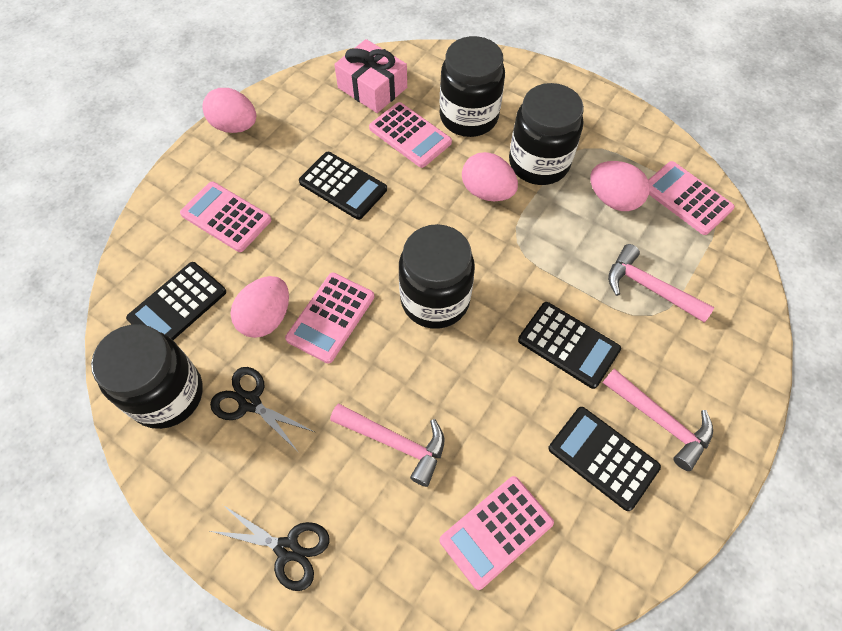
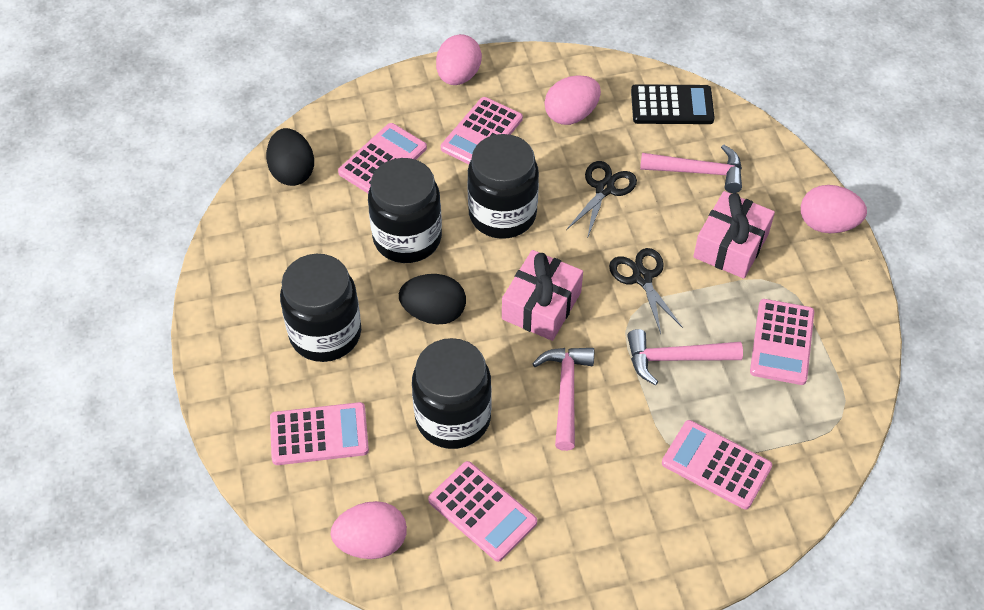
black calculator: [126,262,226,340] [299,152,387,220] [518,302,621,389] [548,407,661,511] = 4 -> [631,84,715,124] = 1
black egg: none = 0 -> [266,128,314,186] [399,274,466,325] = 2
pink calculator: [180,182,272,252] [285,273,374,364] [369,102,452,168] [440,476,554,590] [648,161,735,235] = 5 -> [270,402,369,465] [338,123,427,193] [428,461,537,562] [441,97,523,164] [662,420,772,509] [750,299,814,385] = 6
pink gift: [334,39,407,113] = 1 -> [502,250,583,341] [693,191,775,279] = 2

